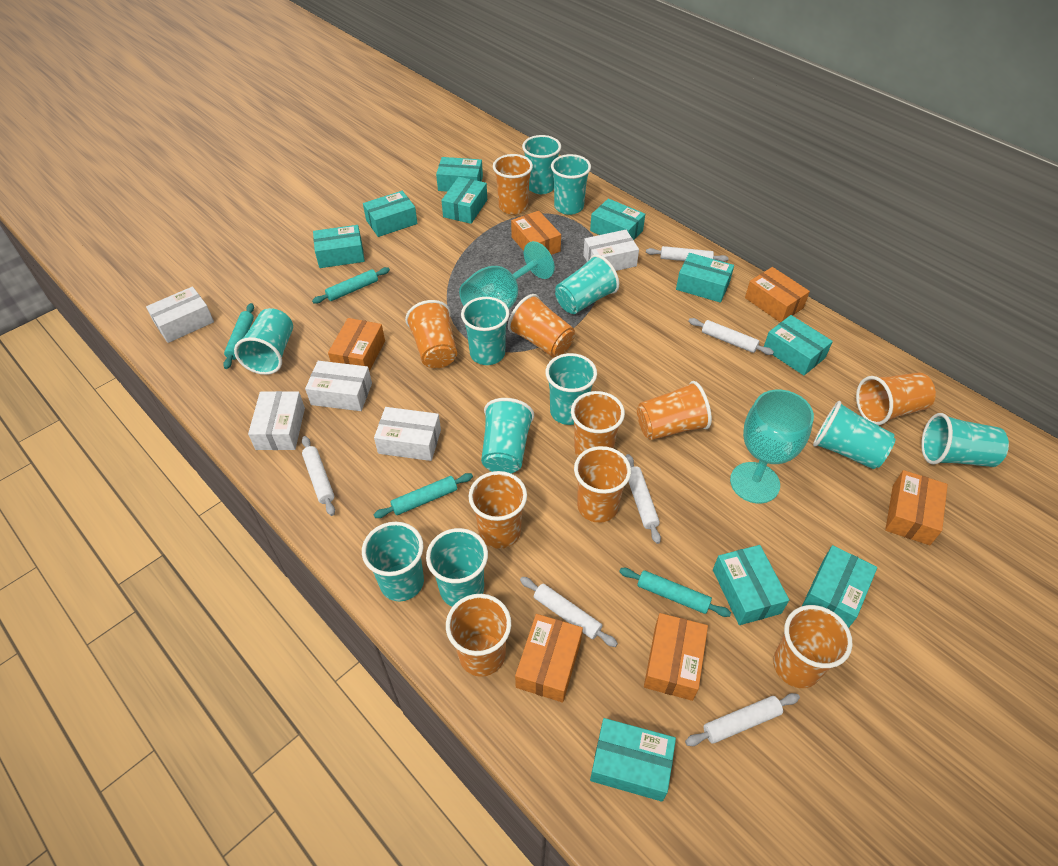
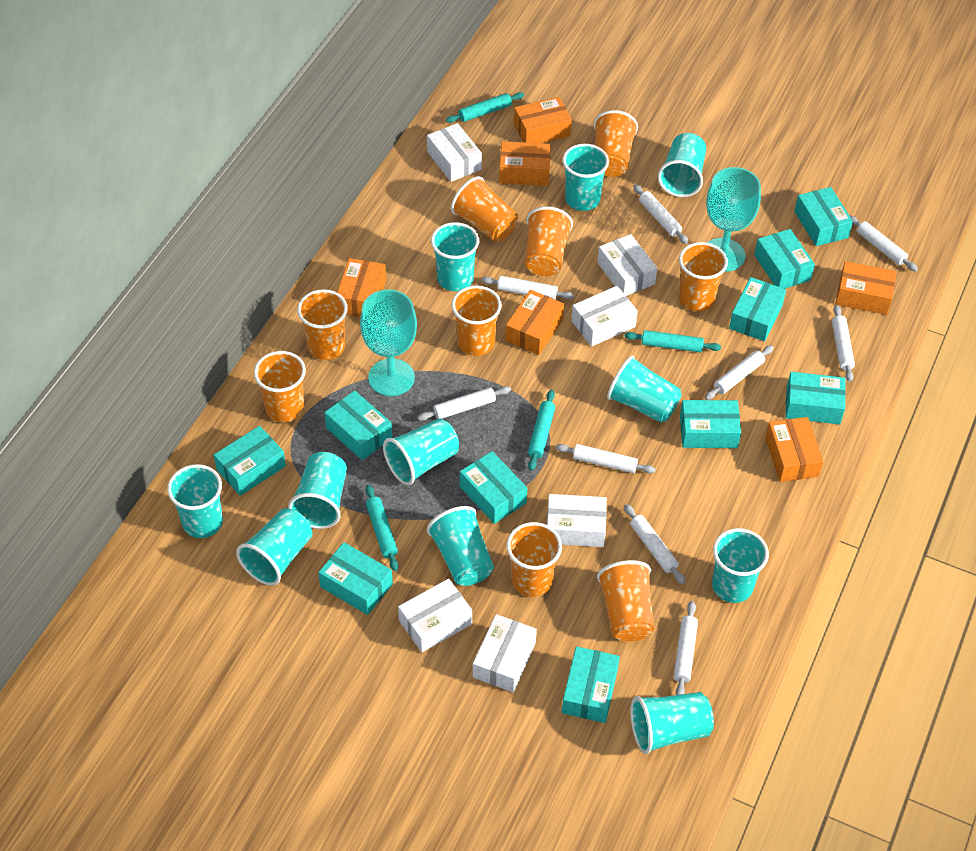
orange cup: [405,300,457,368] [446,594,511,677] [469,471,527,549] [493,154,533,215] [508,294,575,358] [571,391,625,457] [574,446,631,523] [637,381,712,440] [773,605,853,688] [856,372,936,425] = 10 -> [254,351,306,423] [297,289,348,360] [451,176,518,242] [451,286,502,356] [507,522,562,597] [525,206,573,276] [594,110,638,177] [597,560,655,641] [679,242,728,311] = 9
white box: [146,287,214,343] [248,391,305,450] [305,361,372,411] [374,407,441,461] [583,230,639,271] = 5 -> [398,579,472,652] [427,123,482,182] [473,614,537,692] [547,494,607,547] [571,286,638,347] [597,234,657,296] = 6
white rolling pin: [302,436,335,516] [520,577,618,647] [626,454,661,544] [646,246,729,262] [685,693,800,746] [688,318,774,355] = 6 -> [418,386,511,421] [481,276,574,299] [556,444,656,473] [624,504,685,584] [633,184,688,244] [674,601,698,695] [705,345,774,400] [832,305,855,382] [849,215,918,272] = 9

